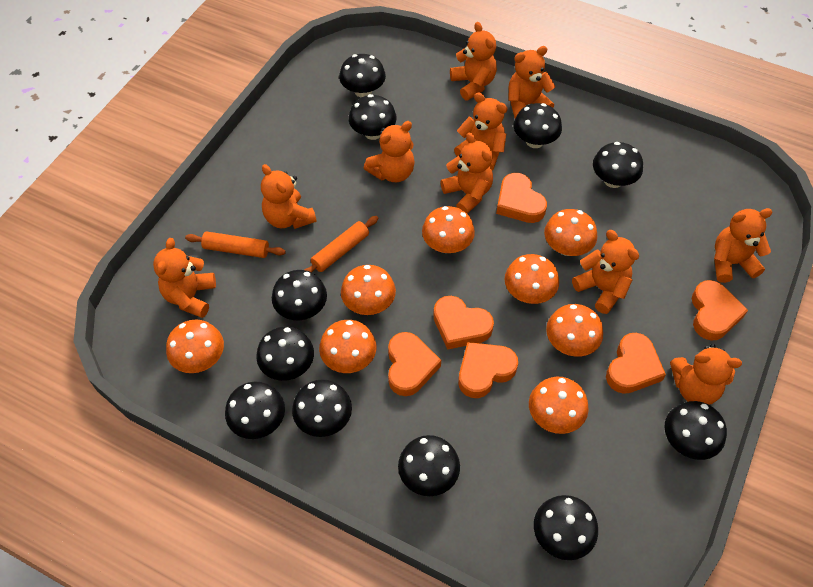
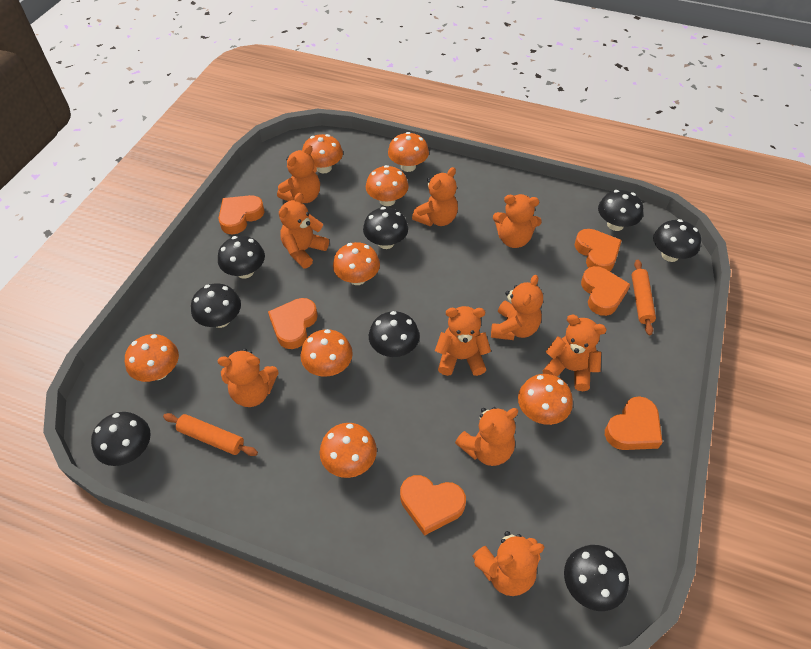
black mushroom: [225,382,285,439] [256,326,314,381] [272,270,327,320] [292,380,352,437] [339,54,386,97] [349,94,397,140] [398,435,460,496] [514,103,562,148] [534,495,598,560] [593,142,643,188] [665,401,727,460] = 11 -> [91,412,151,466] [191,284,241,328] [218,236,265,279] [363,207,408,249] [369,311,420,357] [564,545,629,611] [598,190,643,231] [653,219,701,262] = 8

